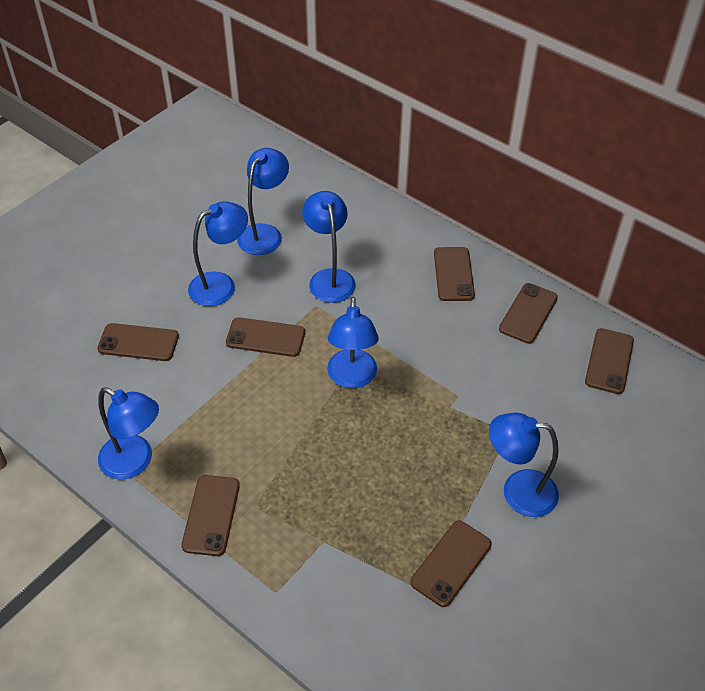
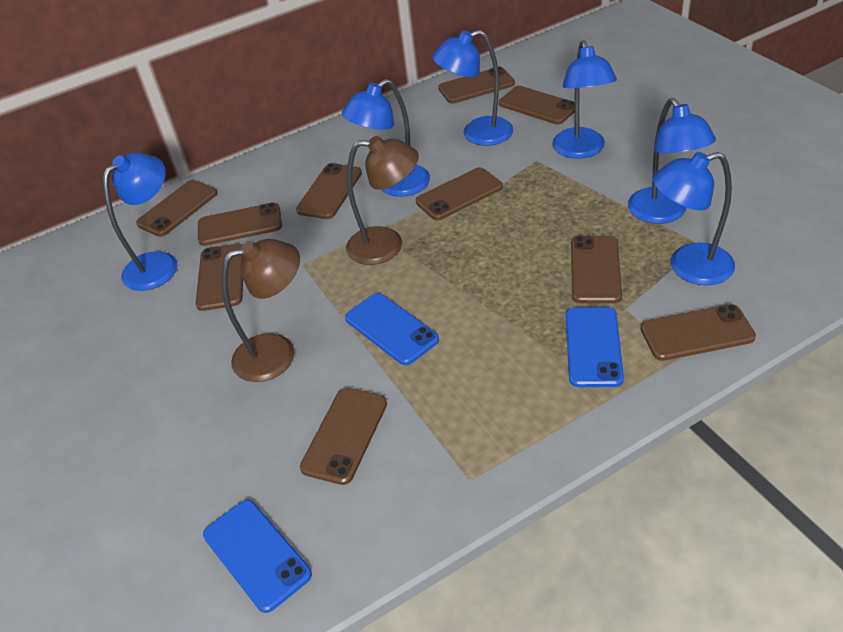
blue phone: none = 0 -> [203,500,312,613] [345,293,439,365] [566,307,624,387] = 3
brown lamp: none = 0 -> [221,239,300,382] [346,136,419,265] = 2
brown phone: [97,323,179,361] [181,475,240,556] [226,317,305,357] [410,521,492,607] [434,247,475,301] [499,283,558,344] [585,328,634,394] = 7 -> [136,180,217,237] [196,244,243,311] [198,202,282,246] [296,163,362,219] [300,388,387,485] [416,167,503,220] [438,67,515,103] [499,86,575,124] [571,236,622,303] [641,304,756,361] = 10

